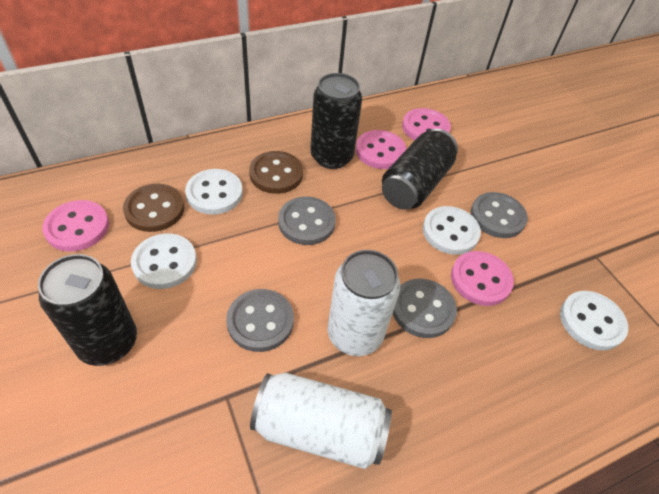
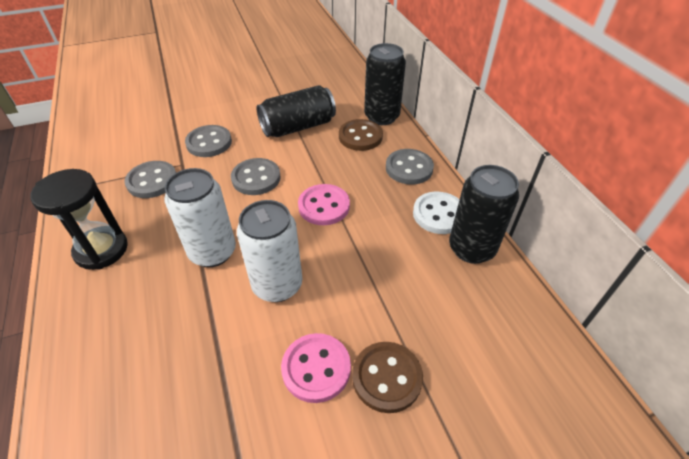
black hourglass: none = 0 -> [30,169,128,270] = 1
pink button: [42,200,109,251] [356,130,406,169] [402,108,451,140] [451,251,514,306] = 4 -> [281,333,351,403] [298,184,350,225] = 2
white button: [131,234,197,289] [185,169,243,215] [423,206,481,255] [560,291,628,351] = 4 -> [413,192,460,234] = 1

